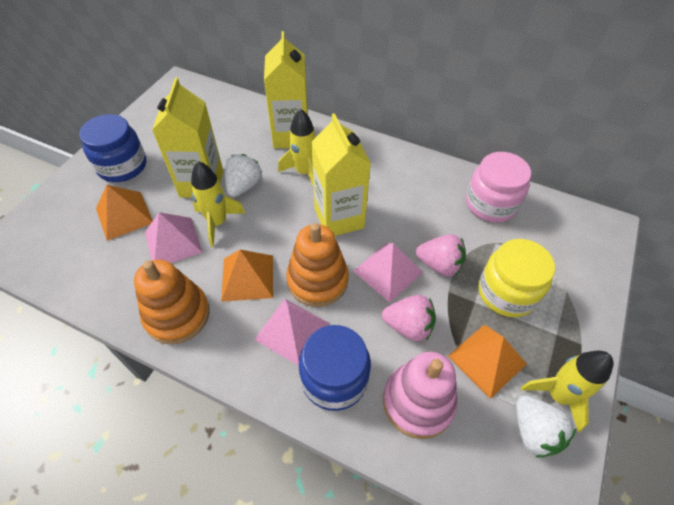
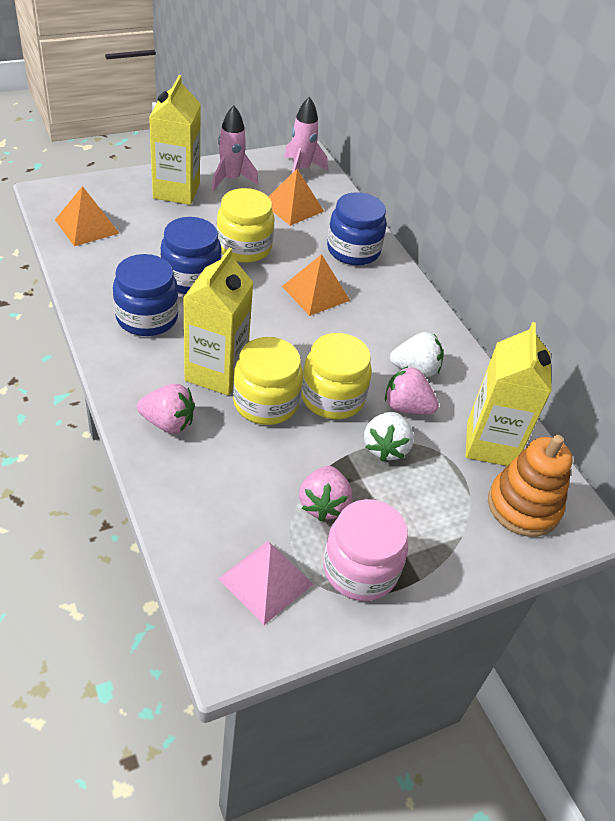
blue jar: [79,114,146,182] [299,325,371,411] = 2 -> [113,254,179,336] [160,217,222,294] [327,192,387,265] = 3
orange stacking toy: [134,260,210,344] [286,223,349,307] = 2 -> [488,435,572,537] = 1
pink pyramid: [145,212,203,263] [254,299,328,366] [354,243,423,303] = 3 -> [218,541,313,625] = 1
pink rocket: none = 0 -> [212,106,258,191] [284,96,328,173] = 2
pink stacking toy: [383,352,457,439] = 1 -> none = 0
pink strawberry: [382,295,436,341] [416,234,466,277] = 2 -> [137,384,195,434] [299,466,352,521] [385,366,439,414] = 3
yellow jar: [478,239,555,317] = 1 -> [217,188,275,263] [233,337,303,425] [301,333,372,419] = 3
yellow rocket: [191,161,245,247] [278,109,316,187] [521,351,613,432] = 3 -> none = 0

